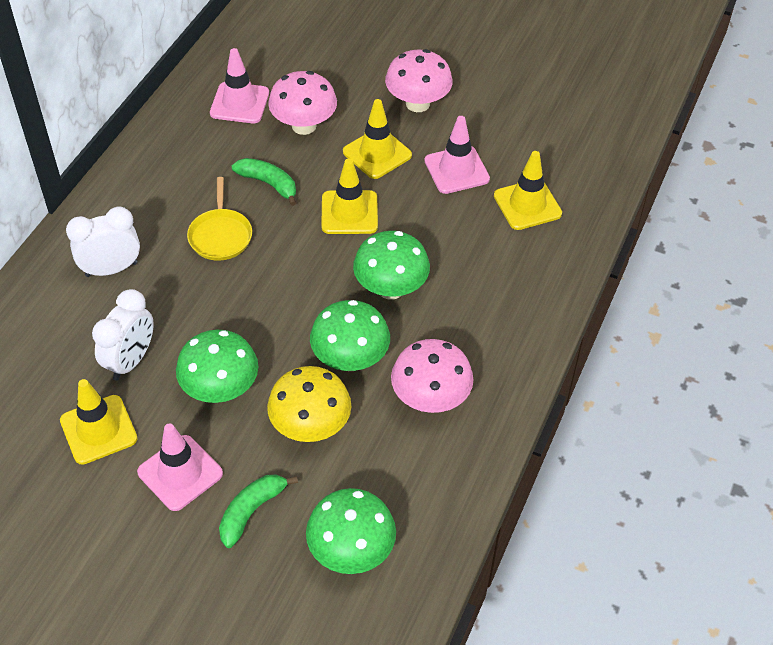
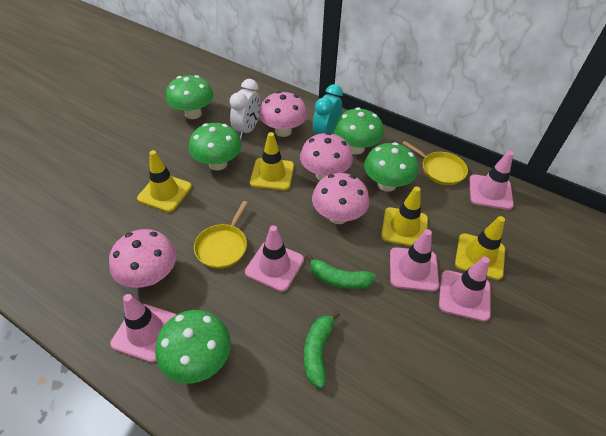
green mushroom: [176,330,258,403] [306,488,396,574] [310,300,390,371] [353,231,430,300] = 4 -> [155,310,231,384] [166,75,214,119] [189,123,242,171] [334,107,384,155] [364,142,418,192] = 5
pink mushroom: [268,71,337,135] [385,49,453,112] [391,339,473,413] = 3 -> [109,229,176,288] [259,91,307,137] [300,132,353,180] [312,173,369,224] = 4
pink traffic cone: [137,423,223,511] [210,48,269,123] [424,116,490,194] = 3 -> [110,294,177,363] [245,225,304,292] [390,229,439,292] [439,257,491,322] [469,151,514,210] = 5
turquoise clock: none = 0 -> [313,84,343,135] = 1
white clock: [66,207,140,277] [92,289,154,381] = 2 -> [230,79,261,139] = 1
yellow mushroom: [267,366,351,442] = 1 -> none = 0
yellow pan: [187,177,252,261] = 1 -> [194,201,248,269] [402,141,468,185] = 2

